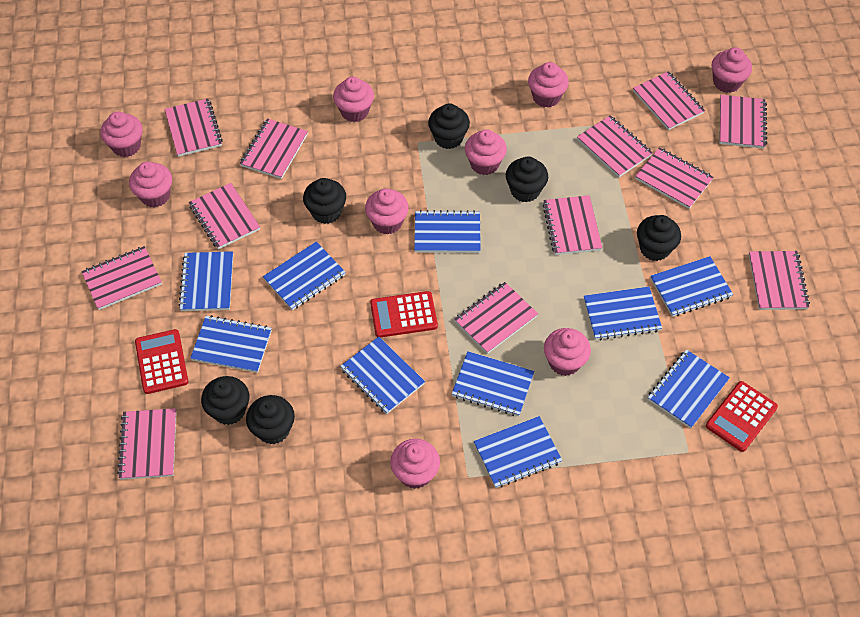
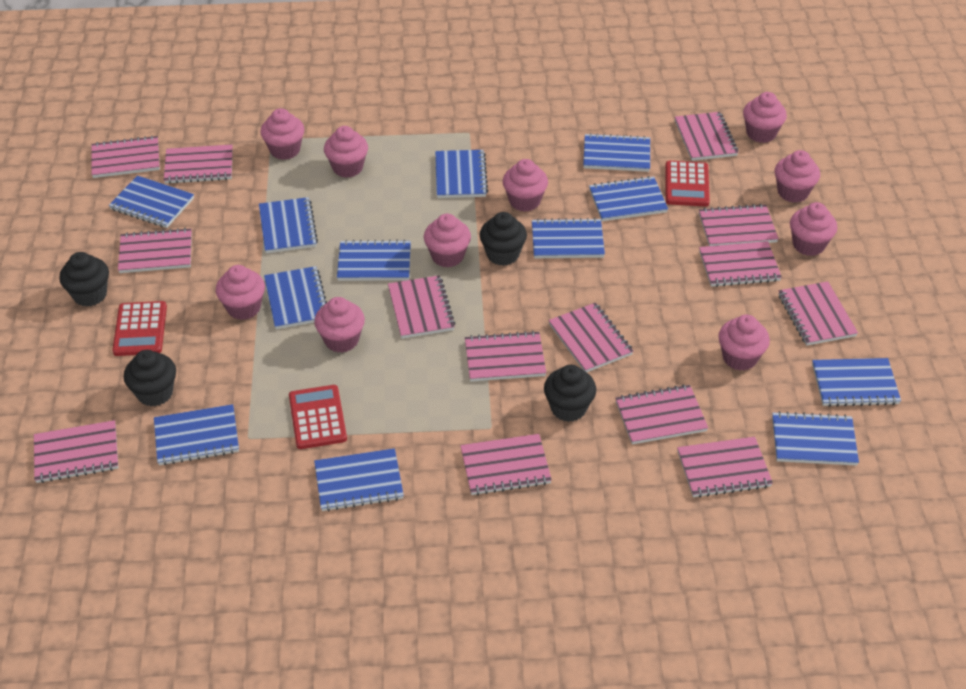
black cupcake: [201,376,249,425] [246,395,295,445] [303,178,346,224] [428,103,470,149] [506,156,548,203] [637,215,681,261] = 6 -> [59,252,109,307] [124,350,176,406] [480,212,527,266] [544,365,596,422] = 4
blue notebook: [178,251,233,311] [190,315,272,373] [263,241,346,310] [340,337,425,414] [414,210,481,253] [452,351,534,416] [474,416,562,488] [584,287,662,340] [648,349,730,429] [650,256,733,317] = 10 -> [109,176,194,228] [154,404,239,465] [259,197,318,253] [264,266,327,329] [314,448,404,511] [337,239,411,281] [435,150,488,198] [532,218,605,258] [583,133,650,172] [589,176,668,221] [772,411,859,466] [812,358,901,407] = 12
pink cupcake: [100,111,143,157] [129,162,172,207] [333,77,374,122] [365,188,409,235] [390,439,440,489] [465,129,507,175] [528,62,569,108] [544,328,591,376] [712,47,752,93] = 9 -> [216,265,265,320] [260,108,304,160] [314,297,365,353] [324,126,368,178] [424,214,471,268] [503,159,548,212] [718,315,770,371] [743,92,787,143] [775,150,820,203] [790,202,837,256] = 10
pink notebook: [81,246,162,310] [117,408,176,480] [165,99,223,157] [189,183,260,249] [240,118,308,179] [454,282,538,354] [542,195,602,255] [577,115,653,177] [633,71,705,130] [635,147,714,209] [719,95,767,149] [749,251,810,310] = 12 -> [34,420,118,483] [91,136,160,178] [118,228,192,273] [164,144,233,184] [388,275,455,339] [460,434,552,495] [465,331,546,382] [549,303,633,372] [616,384,708,444] [675,112,738,161] [677,437,773,498] [699,204,779,246] [699,241,782,287] [779,281,858,346] = 14

